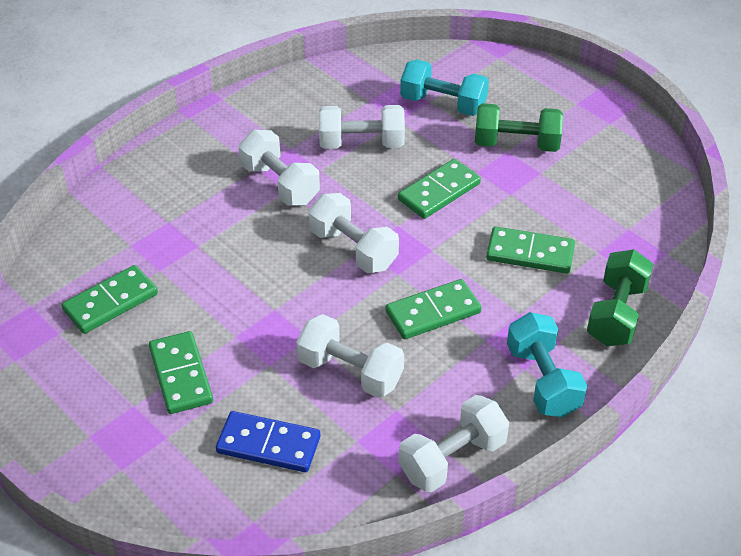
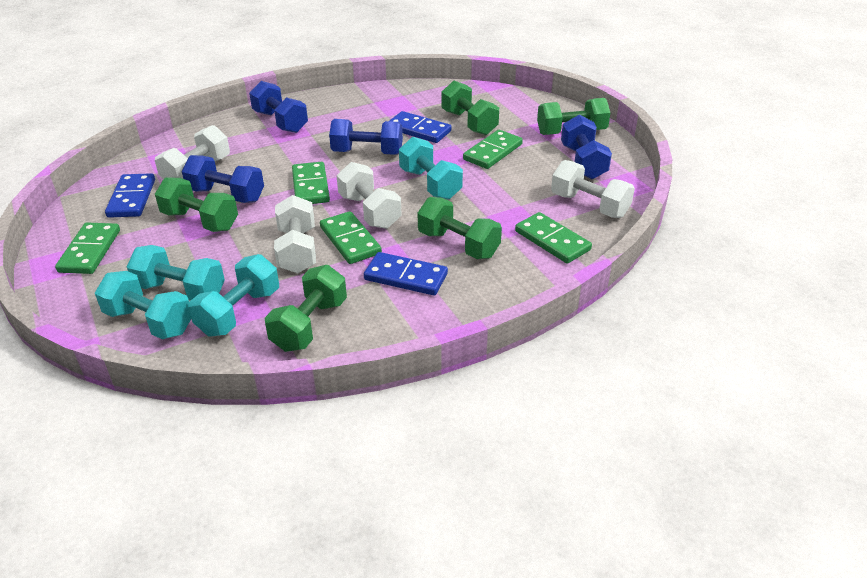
blue domino: [216,411,320,472] = 1 -> [105,173,155,218] [364,252,448,295] [389,111,452,143] = 3
blue dumbbell: none = 0 -> [182,155,264,203] [249,81,308,133] [329,119,403,155] [561,115,612,179] = 4
green dumbbell: [475,103,563,152] [587,249,654,346] = 2 -> [155,177,238,232] [265,265,347,352] [418,197,502,259] [441,81,499,135] [537,98,610,135] = 5
turquoise dumbbell: [400,59,489,116] [507,312,587,417] = 2 -> [95,271,191,339] [127,245,225,301] [188,254,279,336] [399,137,463,200] = 4
white dumbbell: [239,130,320,206] [296,314,404,398] [309,193,399,273] [319,105,405,149] [399,395,509,492] = 5 -> [155,125,230,179] [274,195,316,273] [336,162,402,229] [551,160,635,218] = 4

